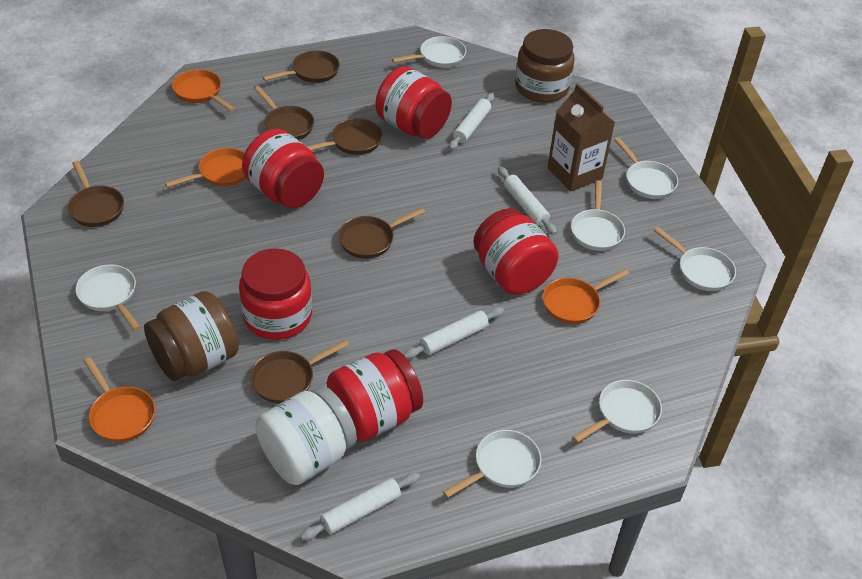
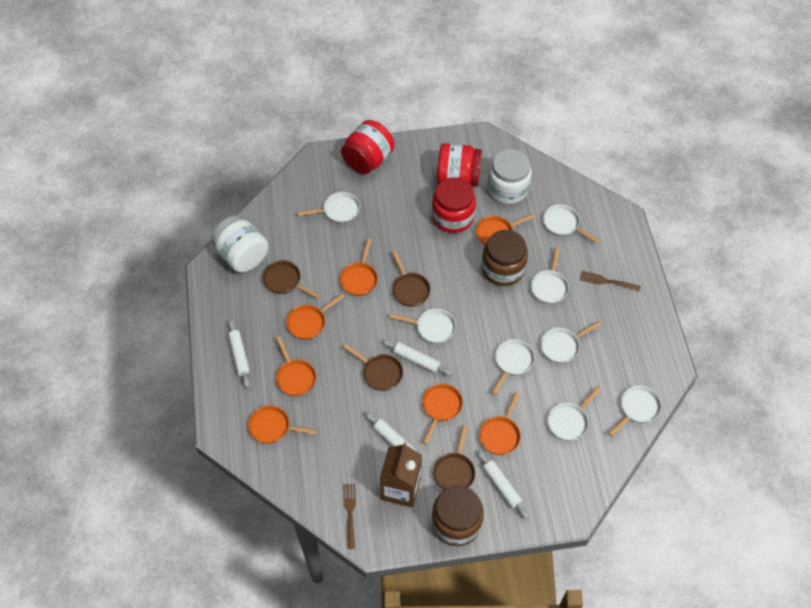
brown fork: none = 0 -> [343,483,356,549] [580,271,641,291] = 2
brown pan: [68,161,124,227] [250,339,349,403] [255,86,314,140] [262,50,340,83] [307,118,382,155] [338,208,425,259] = 6 -> [263,260,320,298] [343,344,403,391] [392,251,430,307] [433,425,475,490] = 4
orange pan: [84,357,155,442] [165,148,246,188] [172,69,235,111] [543,269,629,324] = 4 -> [248,405,317,444] [276,336,316,396] [286,293,345,340] [340,239,378,296] [422,384,463,444] [476,213,536,245] [479,392,520,455] = 7
red jar: [239,248,312,340] [242,129,324,208] [327,350,423,442] [376,66,452,139] [473,208,559,295] = 5 -> [341,120,395,174] [432,177,476,233] [437,143,482,187] = 3
white jar: [255,386,357,485] = 1 -> [211,216,269,272] [487,149,532,204] = 2
white pan: [75,264,140,331] [392,36,466,68] [443,430,541,498] [571,180,625,251] [572,380,662,443] [614,137,678,199] [654,227,736,291] = 7 -> [298,192,360,223] [390,309,456,344] [491,339,535,395] [531,247,569,304] [540,321,601,363] [543,204,600,243] [548,386,601,441] [608,385,661,436] = 8

